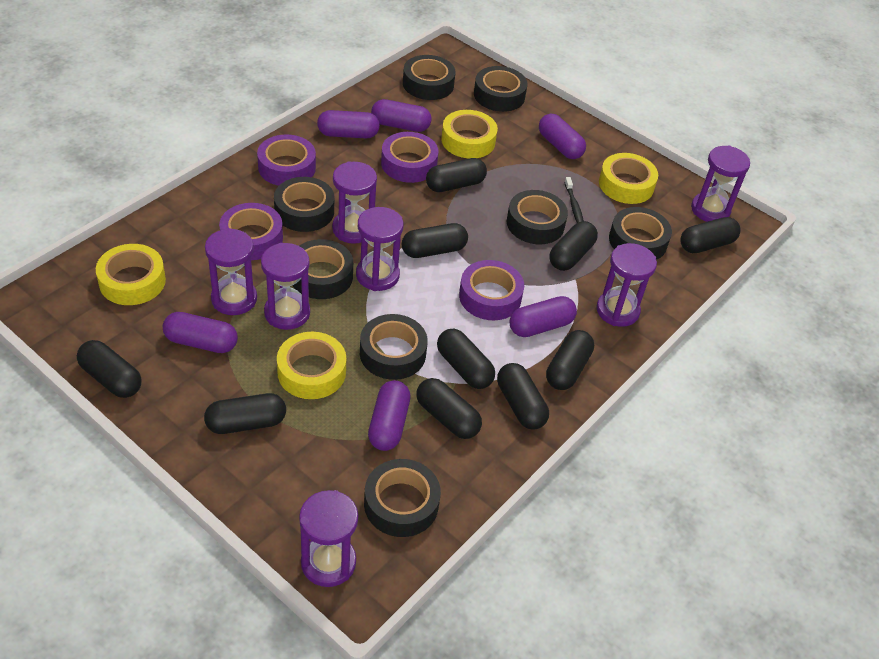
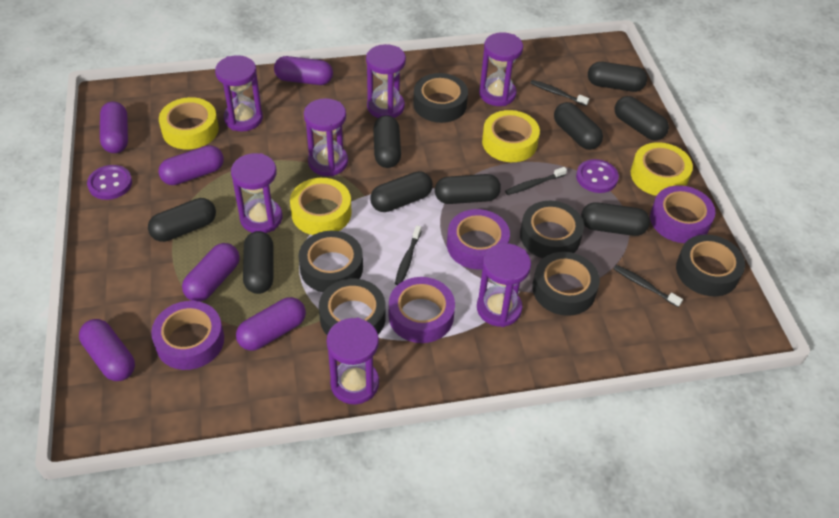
black capsule: [77,340,142,398] [204,393,286,434] [402,223,468,258] [416,378,482,439] [426,158,487,192] [437,329,495,389] [497,363,549,430] [546,330,594,390] [549,221,598,271] [680,217,741,253] = 10 -> [148,198,216,242] [243,231,274,294] [370,171,433,212] [373,115,401,168] [435,174,501,204] [554,102,603,150] [581,202,650,236] [588,62,647,92] [614,96,669,141] = 9
black tape: [274,177,334,232] [293,239,353,299] [360,314,428,380] [364,459,441,537] [403,55,456,100] [474,66,527,112] [507,190,568,244] [609,207,672,260] = 8 -> [298,231,363,292] [319,278,386,335] [413,73,468,123] [520,201,584,258] [532,252,600,316] [676,235,745,296] = 6
black toothbrush: [564,177,584,223] = 1 -> [395,225,421,285] [505,167,567,195] [530,80,589,106] [614,265,683,307] = 4
purple button: none = 0 -> [87,165,132,200] [576,159,619,193] = 2

